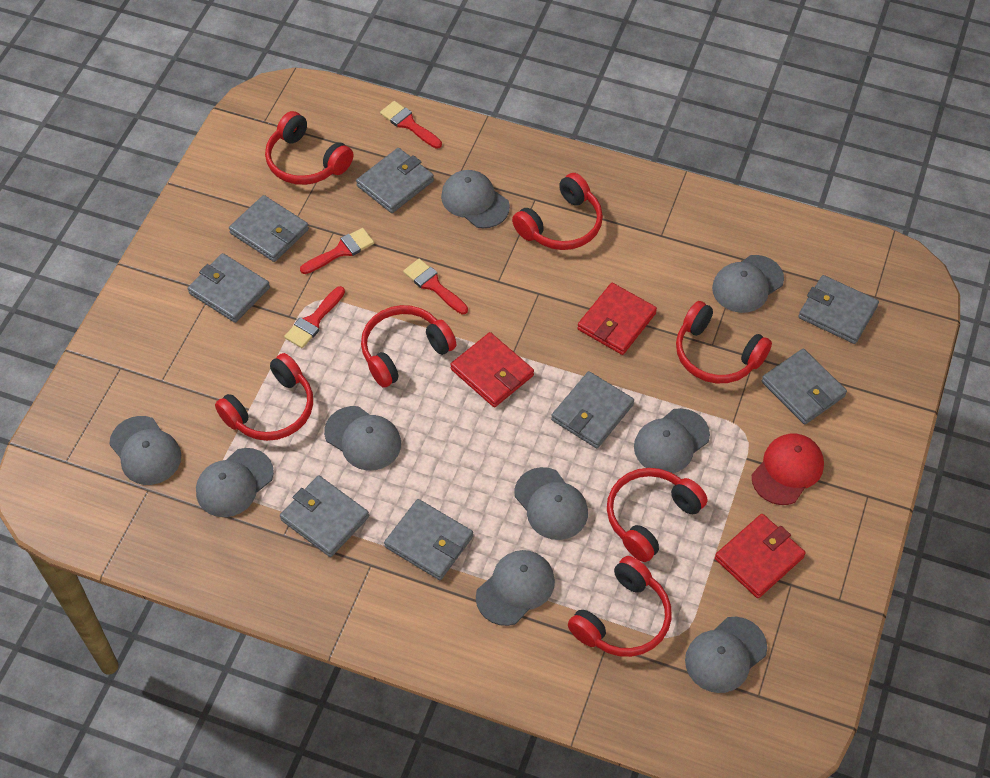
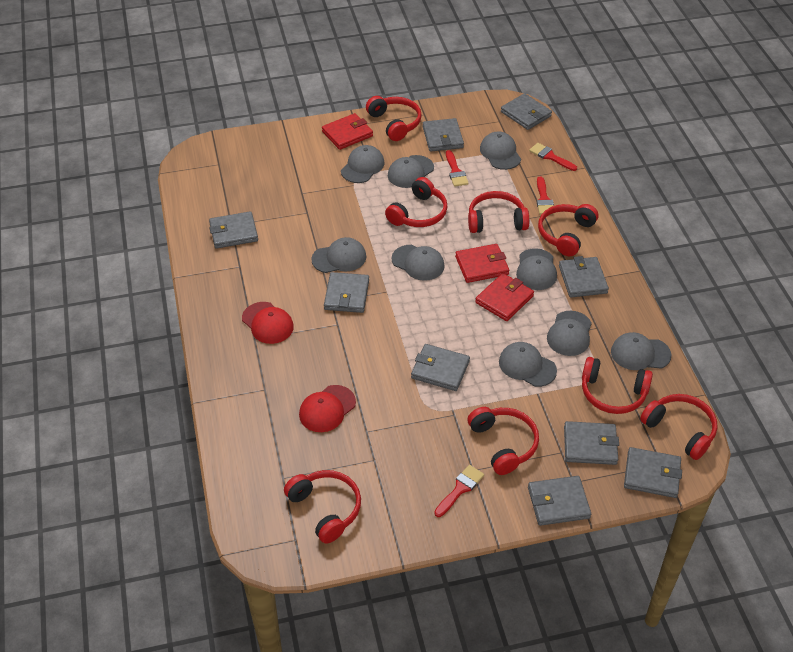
grey wallet: [188,253,270,323] [229,195,309,262] [280,475,369,557] [356,148,434,213] [384,499,473,580] [551,371,634,448] [761,349,847,424] [798,275,879,344] = 8 -> [209,211,258,249] [324,272,369,313] [411,344,470,391] [422,118,464,151] [501,93,552,130] [528,476,591,526] [559,256,609,298] [564,421,619,465] [624,447,682,498] = 9
red cap: [752,434,824,505] = 1 -> [242,302,294,344] [299,385,356,432] = 2
red headphones: [215,353,313,441] [265,111,353,185] [361,305,456,388] [512,173,603,250] [568,556,672,657] [607,468,708,562] [676,301,772,383] = 7 -> [284,470,361,544] [366,96,422,141] [385,177,447,227] [467,407,539,475] [468,191,529,233] [538,204,598,256] [582,357,653,414] [640,394,718,460] = 8

